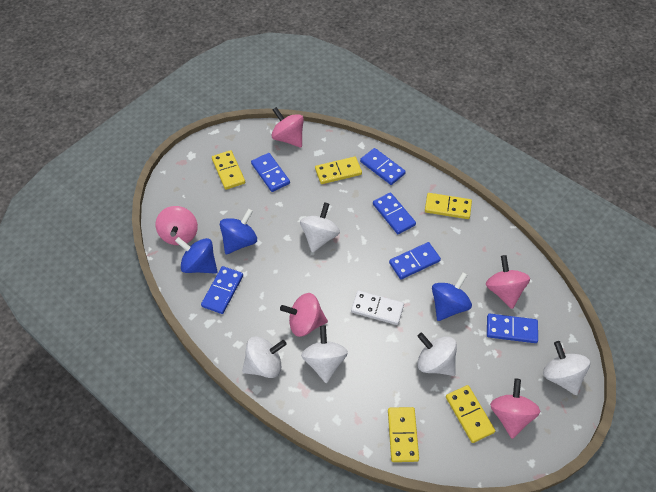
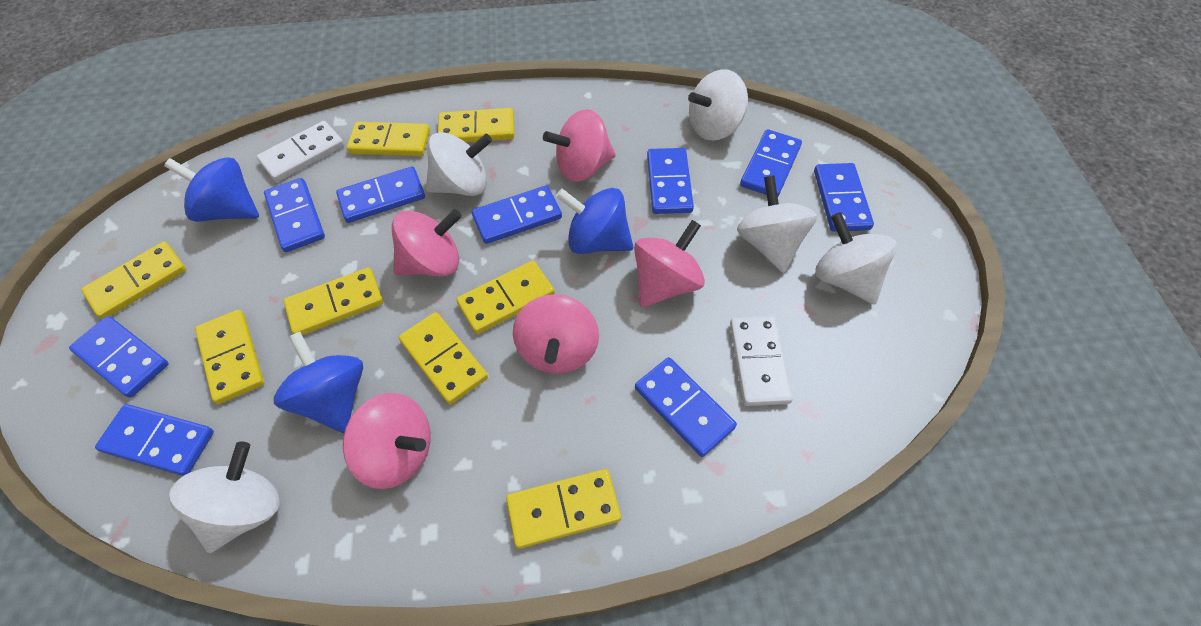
blue domino: [201,266,243,314] [251,153,290,192] [360,148,406,185] [373,192,416,234] [389,242,441,279] [487,314,538,343] = 6 -> [69,316,169,398] [95,404,214,476] [264,178,325,252] [336,166,425,223] [472,185,562,244] [635,357,737,457] [647,148,694,214] [740,129,802,196] [814,163,874,232] = 9
white domino: [351,290,404,325] = 1 -> [256,121,344,182] [730,316,793,406] = 2
yellow domino: [212,150,245,190] [315,157,362,184] [388,407,419,462] [425,193,472,219] [446,385,495,443] = 5 -> [81,242,186,319] [195,310,264,404] [284,267,383,335] [347,122,430,156] [399,312,488,405] [438,108,514,143] [456,260,555,334] [506,469,621,549] = 8

